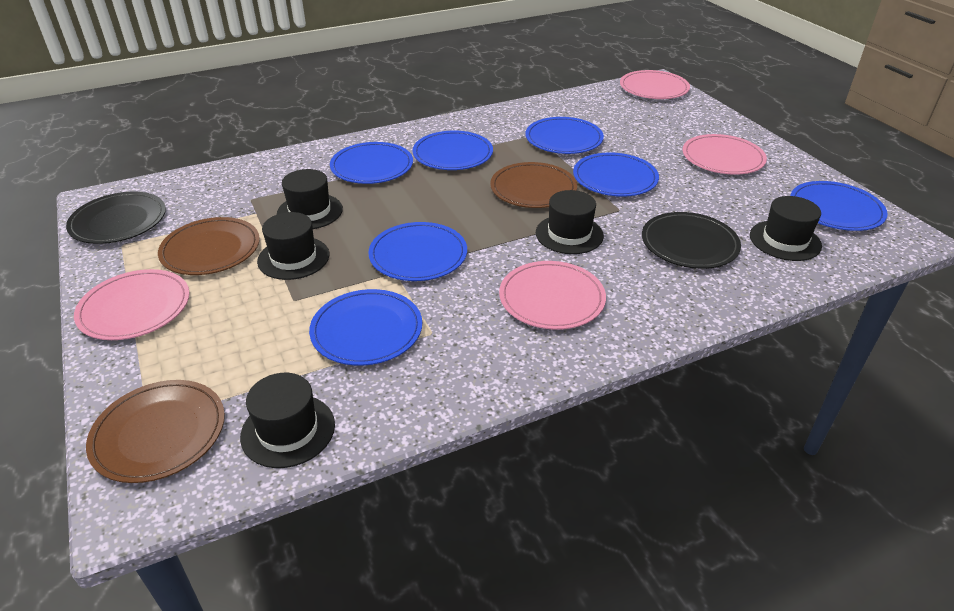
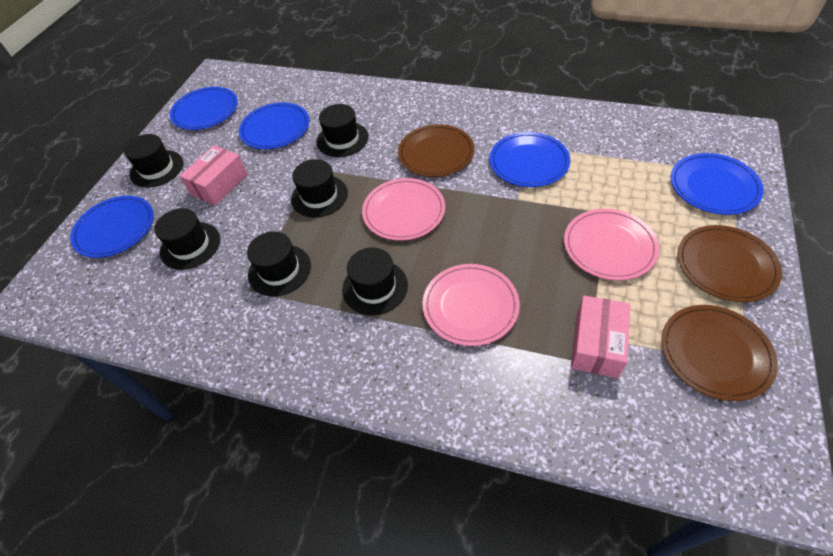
black hat: [240,373,335,468] [257,212,329,280] [277,169,343,229] [536,190,604,254] [750,196,822,261] = 5 -> [124,134,183,188] [154,208,220,270] [247,232,311,296] [291,159,348,217] [316,104,368,157] [342,248,408,315] = 6
black plate: [66,192,166,244] [642,212,741,269] = 2 -> none = 0
blue plate: [309,289,422,366] [330,142,413,184] [368,222,467,281] [413,131,493,170] [525,117,604,154] [573,152,659,197] [790,181,888,231] = 7 -> [70,196,154,258] [170,87,238,130] [239,103,309,149] [489,132,570,187] [671,153,764,215] = 5
pink box: none = 0 -> [180,145,247,206] [571,295,630,378] = 2
pink plate: [74,269,189,340] [499,261,606,330] [620,70,690,99] [682,134,767,175] = 4 -> [362,178,445,241] [422,264,520,346] [564,209,659,280] = 3

